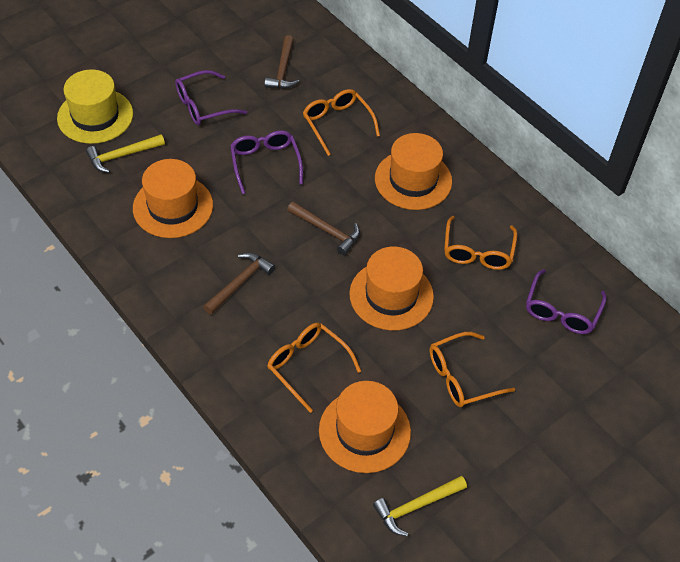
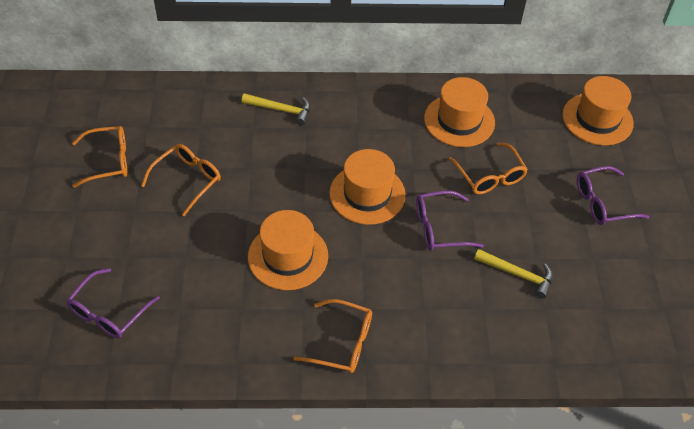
brown hammer: [203,252,275,315] [264,35,299,89] [287,201,360,255] = 3 -> none = 0
yellow hat: [57,69,133,144] = 1 -> none = 0

